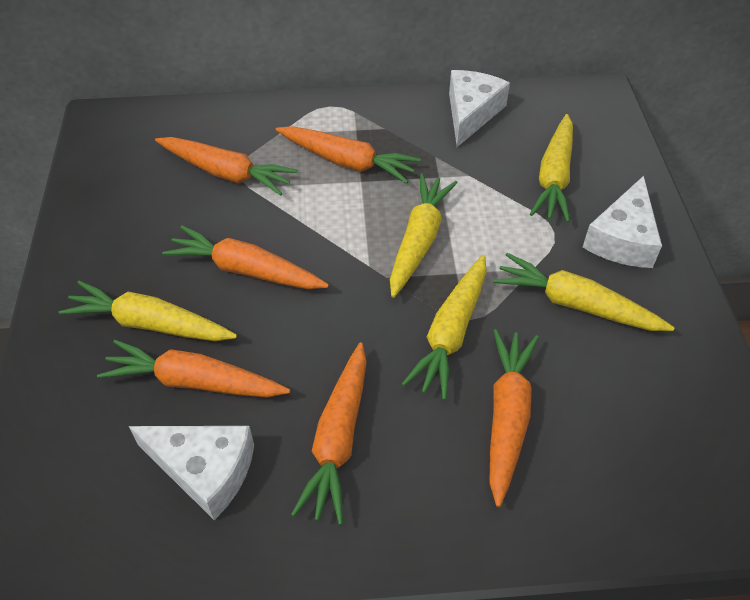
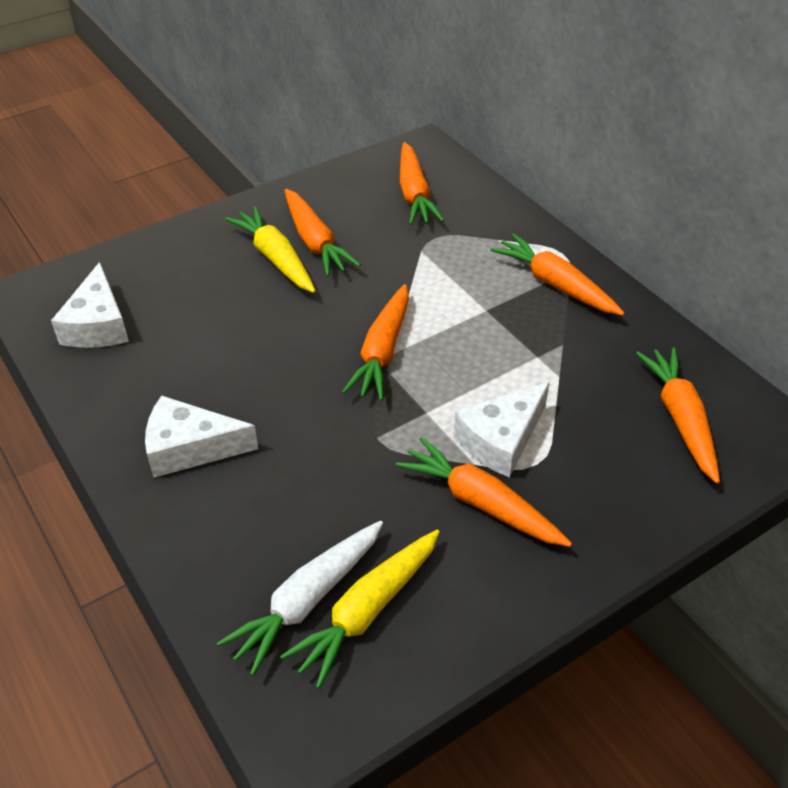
white carrot: none = 0 -> [217,521,383,676] = 1
yellow carrot: [58,281,237,341] [390,174,458,298] [402,255,487,400] [493,253,675,331] [530,114,573,222] = 5 -> [225,206,316,293] [280,530,440,689] = 2

